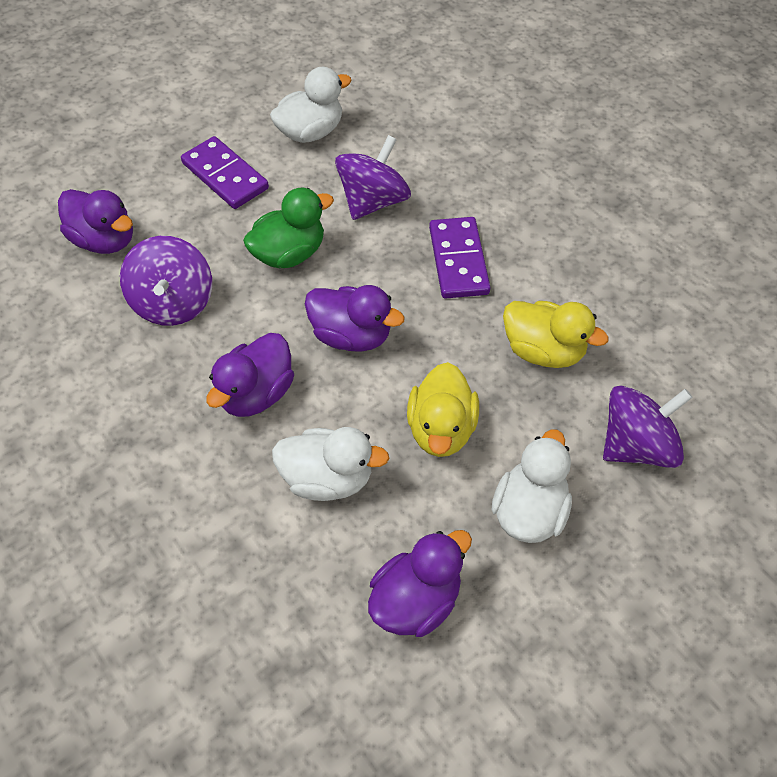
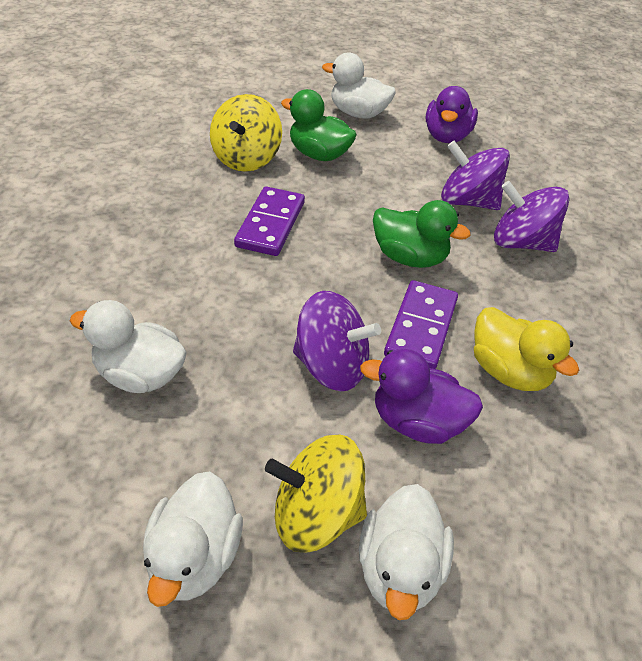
green duck: [243,188,334,268] = 1 -> [281,89,357,161] [373,200,471,268] = 2
purple duck: [58,189,133,254] [206,333,294,417] [305,285,405,352] [368,530,472,637] = 4 -> [360,349,483,444] [426,86,478,143] = 2
white duck: [270,67,352,143] [272,427,390,501] [491,429,572,543] = 3 -> [70,300,187,393] [143,472,243,607] [322,52,396,119] [359,484,454,620] = 4
yellow duck: [407,362,479,457] [503,301,609,368] = 2 -> [474,307,579,391] = 1
yellow spinning top: none = 0 -> [210,94,282,172] [265,434,367,553] = 2

